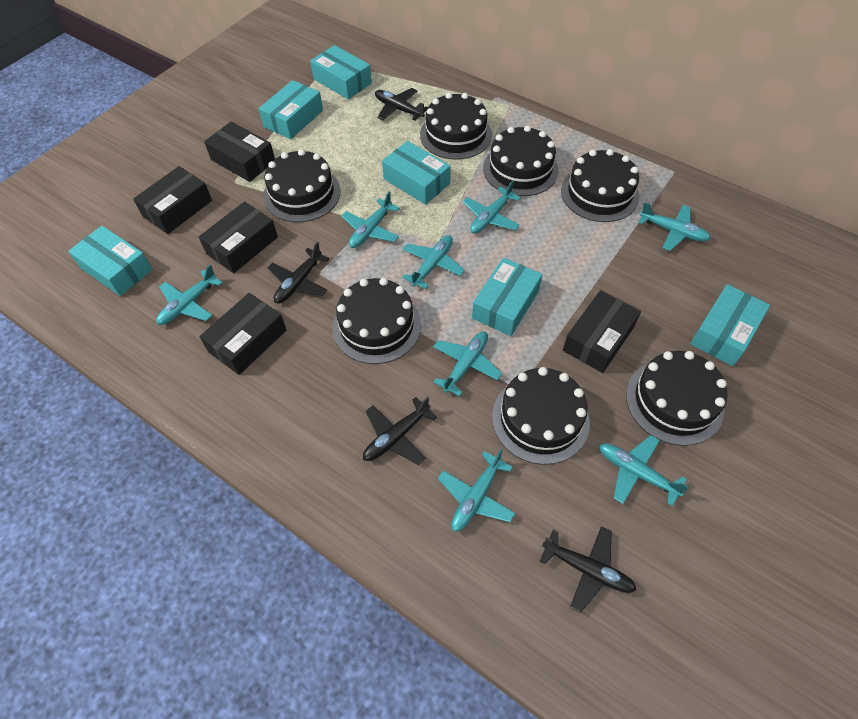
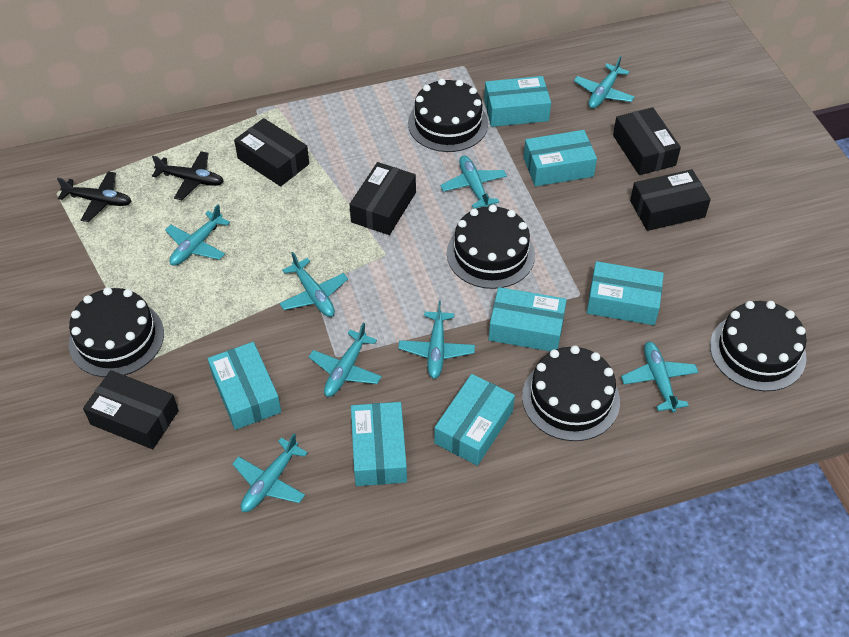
black cake: [263,149,341,222] [332,278,421,364] [420,93,492,160] [483,125,559,196] [492,367,590,465] [561,149,640,222] [626,351,728,446] = 7 -> [69,287,164,377] [408,79,488,152] [447,205,535,289] [522,345,620,441] [710,301,807,391] = 5
black plane: [267,241,329,303] [363,397,437,465] [375,88,428,120] [540,526,636,613] = 4 -> [57,171,132,222] [152,151,224,200] = 2
turquoise box: [68,226,153,296] [259,80,323,139] [310,45,372,100] [382,141,451,205] [472,258,543,336] [690,284,770,366] = 6 -> [208,342,281,430] [351,402,407,486] [434,374,515,466] [484,76,551,127] [489,287,567,352] [524,130,597,186] [587,261,664,325] = 7

